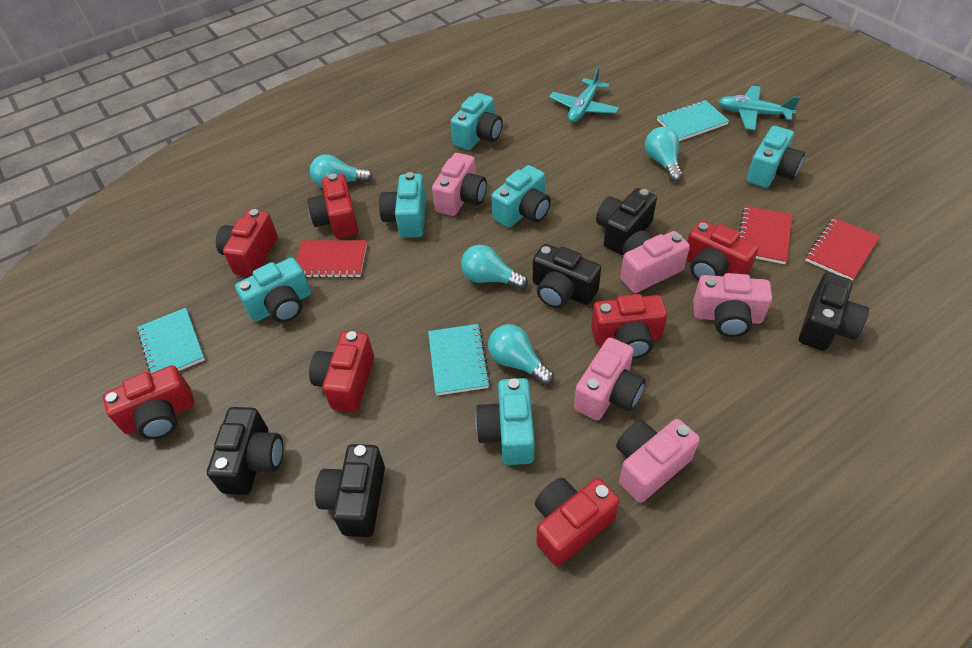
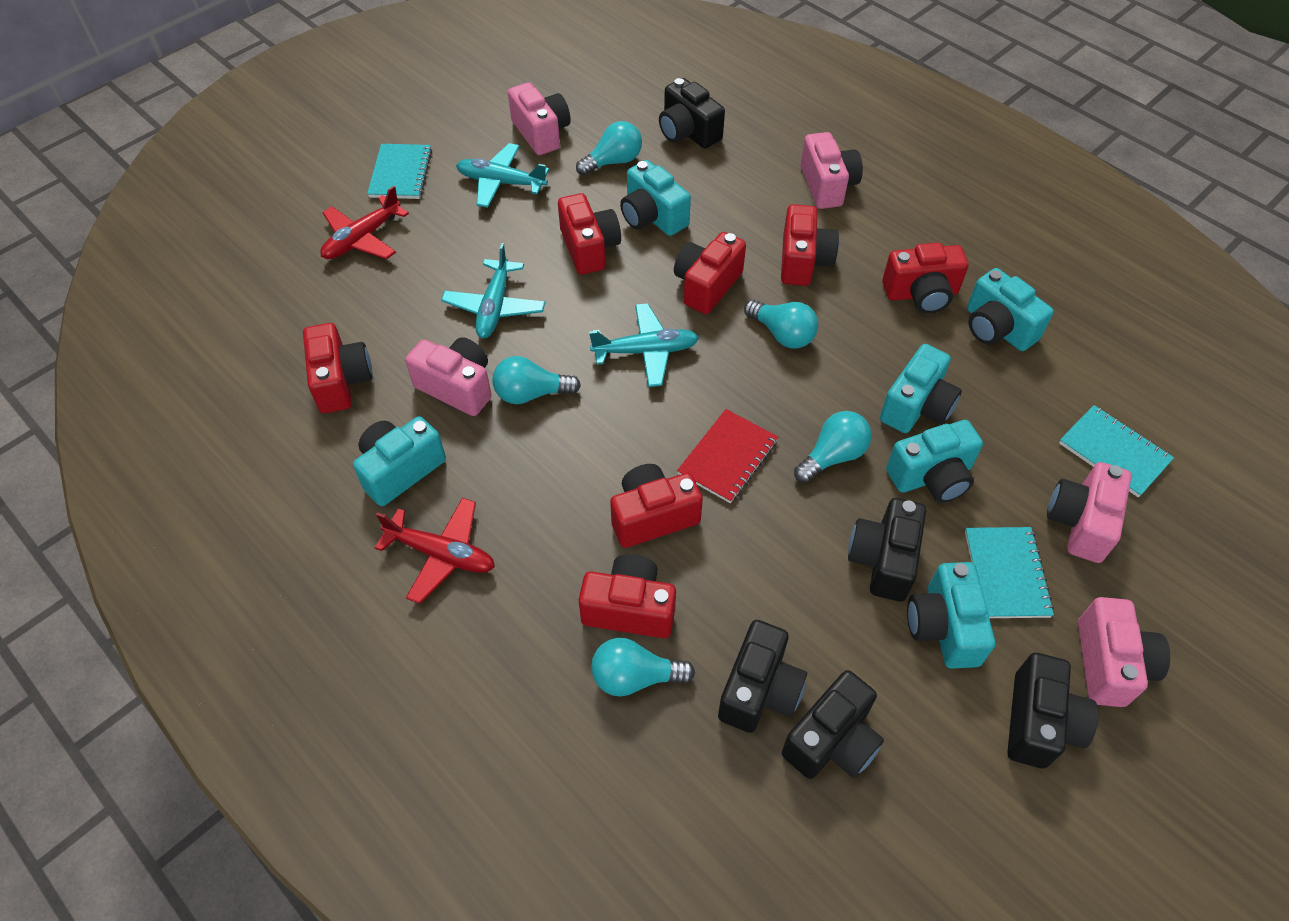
red notebook: [296,240,367,278] [739,206,792,264] [805,218,880,281] = 3 -> [677,409,778,503] = 1
red plane: none = 0 -> [320,186,409,259] [375,498,495,604] = 2
turquoise light bulb: [310,154,373,188] [461,245,528,289] [488,324,554,385] [645,127,683,182] = 4 -> [492,356,581,404] [576,121,642,176] [591,638,695,696] [744,300,818,348] [794,411,872,483] = 5
turquoise plane: [549,67,619,122] [718,86,800,130] = 2 -> [441,243,545,338] [456,143,549,208] [589,303,699,387] = 3

